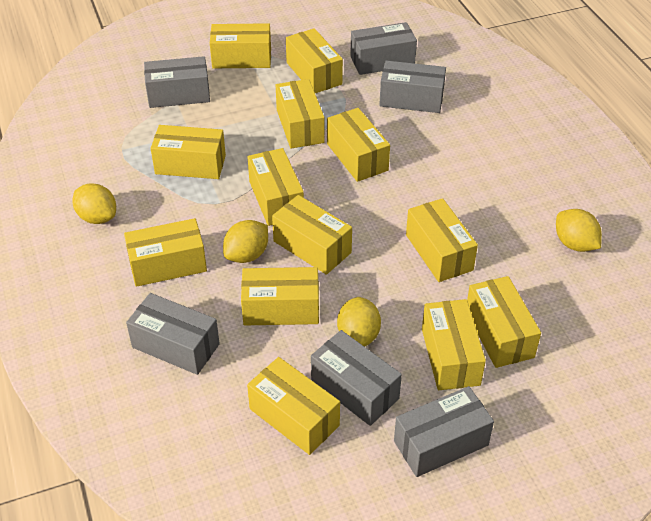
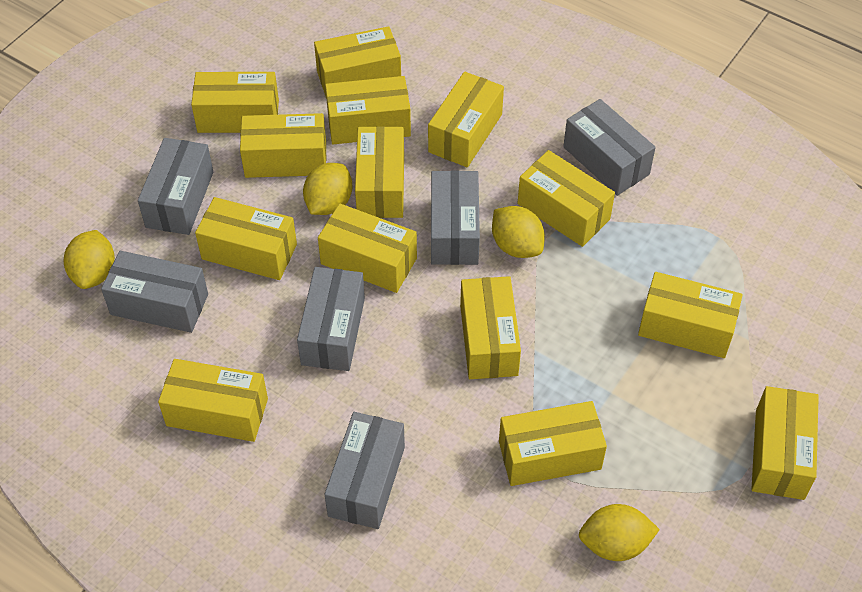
yellow box: [124,218,207,287] [151,125,226,179] [210,23,271,68] [241,267,319,325] [247,148,304,226] [247,357,340,455] [272,195,352,275] [276,79,325,148] [286,28,343,93] [327,108,390,182] [406,198,478,282] [422,299,486,390] [467,276,541,368] = 13 -> [158,359,268,442] [191,72,279,133] [195,197,297,280] [240,113,326,178] [314,26,401,99] [318,203,417,293] [325,76,411,144] [355,126,404,218] [428,72,504,167] [460,276,521,379] [499,401,607,486] [517,150,615,247] [638,272,742,358] [751,386,819,500] = 14

